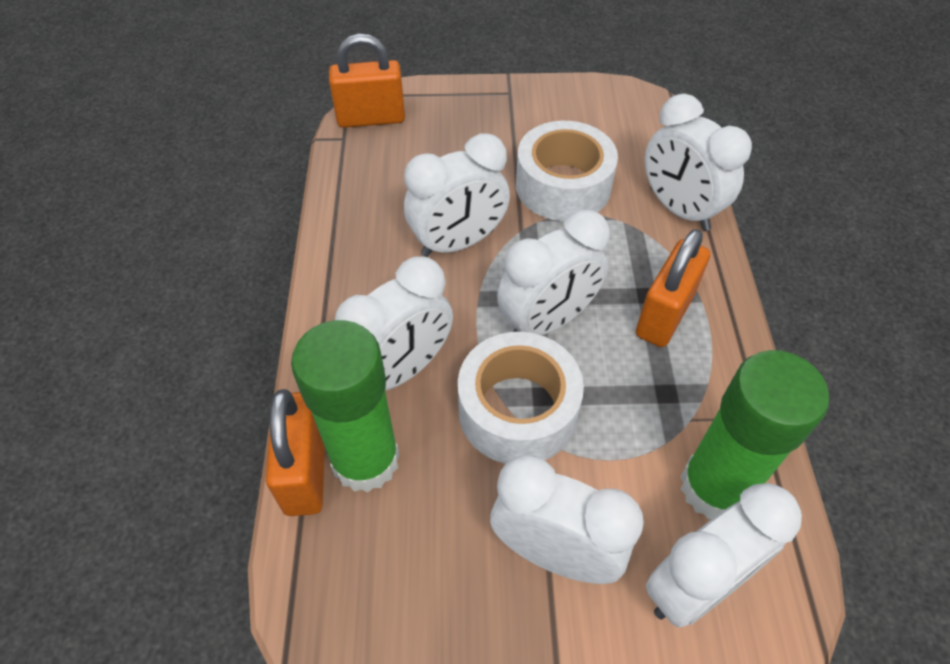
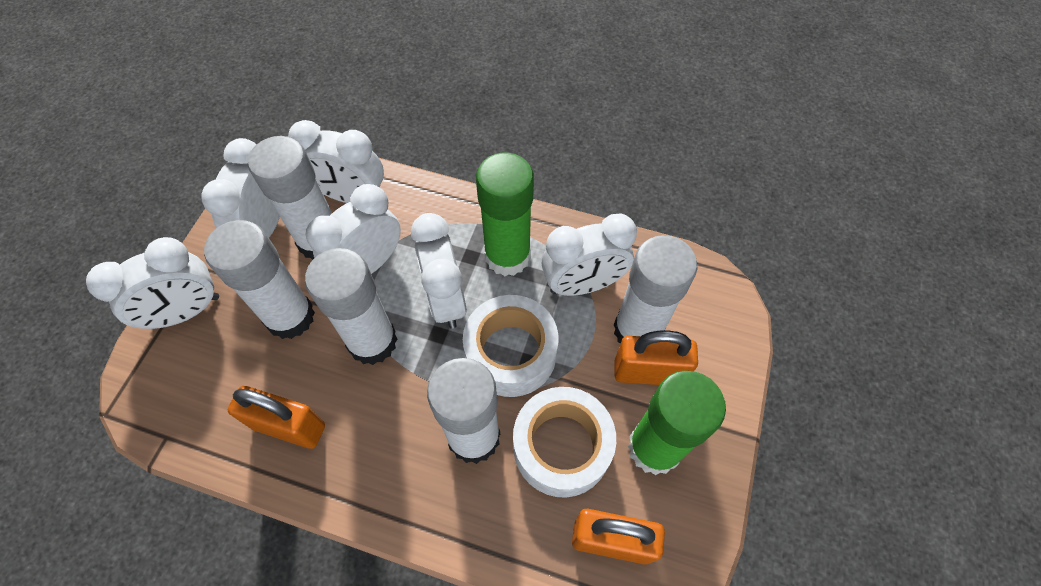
white glue stick: none = 0 -> [204,220,315,339] [248,136,332,260] [305,248,397,365] [427,358,500,464] [614,235,697,344] = 5

